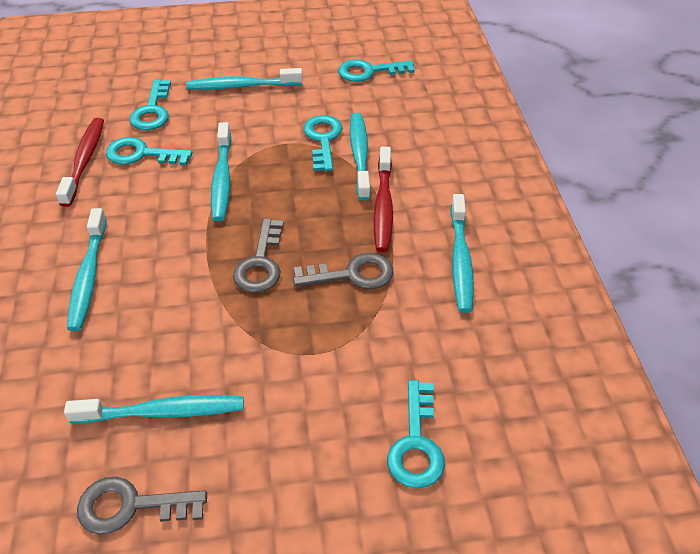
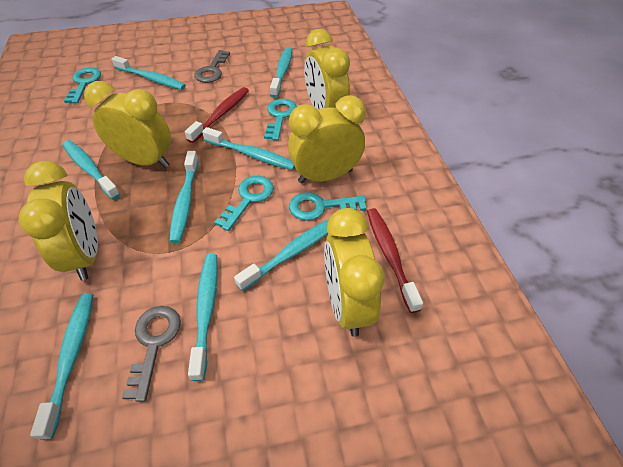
grey key: [77,477,207,535] [233,218,284,293] [293,253,394,289] = 3 -> [122,306,181,402] [194,50,230,83] = 2
turquoise key: [106,137,193,165] [129,79,171,130] [303,115,343,172] [338,59,415,82] [387,380,445,489] = 5 -> [64,67,101,104] [214,176,274,231] [264,99,297,141] [289,192,366,221] = 4
turquoise toothbrush: [64,395,244,423] [67,208,107,331] [186,68,303,90] [211,122,231,221] [350,113,371,201] [450,194,474,313] = 6 -> [30,293,93,440] [62,140,120,200] [111,56,186,90] [169,151,199,243] [188,254,218,381] [202,127,295,170] [234,219,329,291] [270,47,293,98] = 8
yellow clock: none = 0 -> [19,161,98,281] [84,81,171,168] [288,95,366,183] [304,29,350,110] [324,208,385,337] = 5

